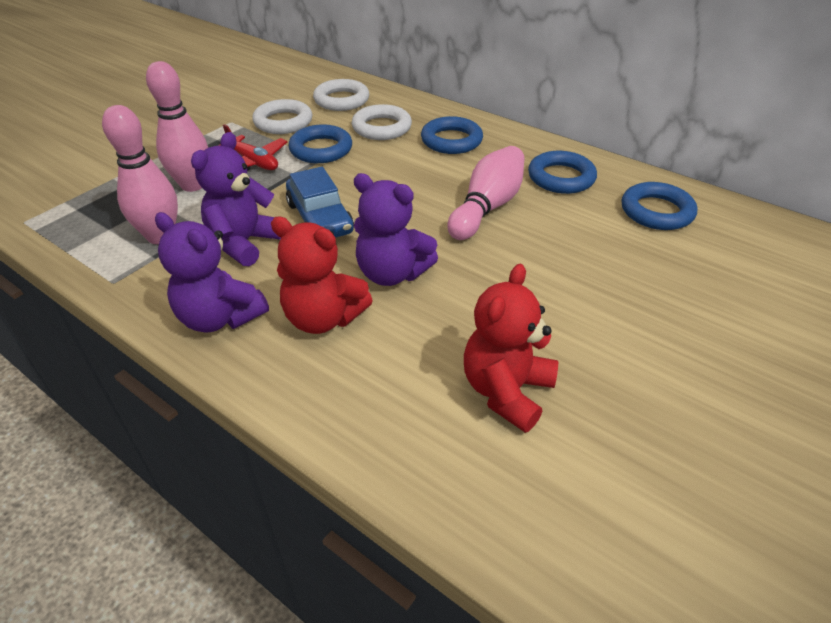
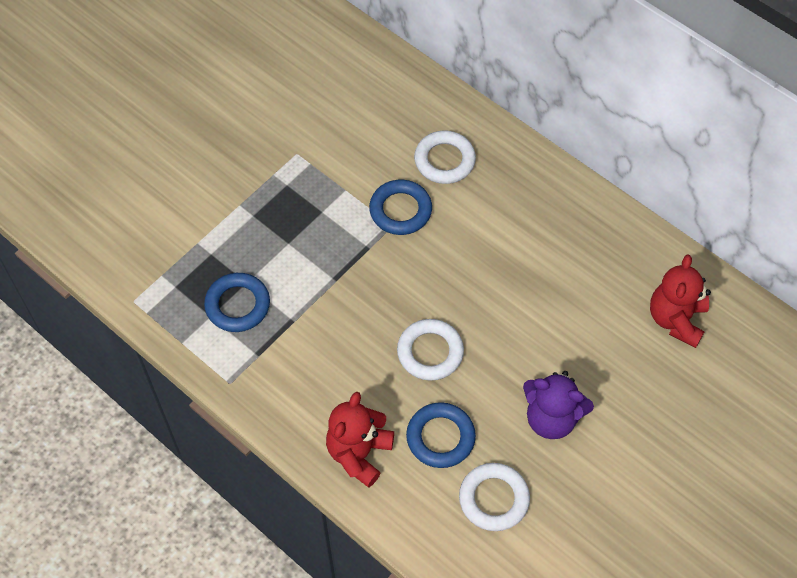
blue car: [286,167,354,238] = 1 -> none = 0
blue ring: [288,124,352,163] [421,116,483,154] [528,151,597,194] [622,182,698,230] = 4 -> [204,273,270,332] [369,180,432,235] [406,402,476,468] = 3
pink bowling pin: [102,105,178,244] [146,61,208,192] [447,146,525,240] = 3 -> none = 0
purple teddy bear: [155,212,269,333] [191,132,281,266] [354,173,438,286] = 3 -> [523,371,594,439] = 1
red plane: [218,124,287,171] = 1 -> none = 0

